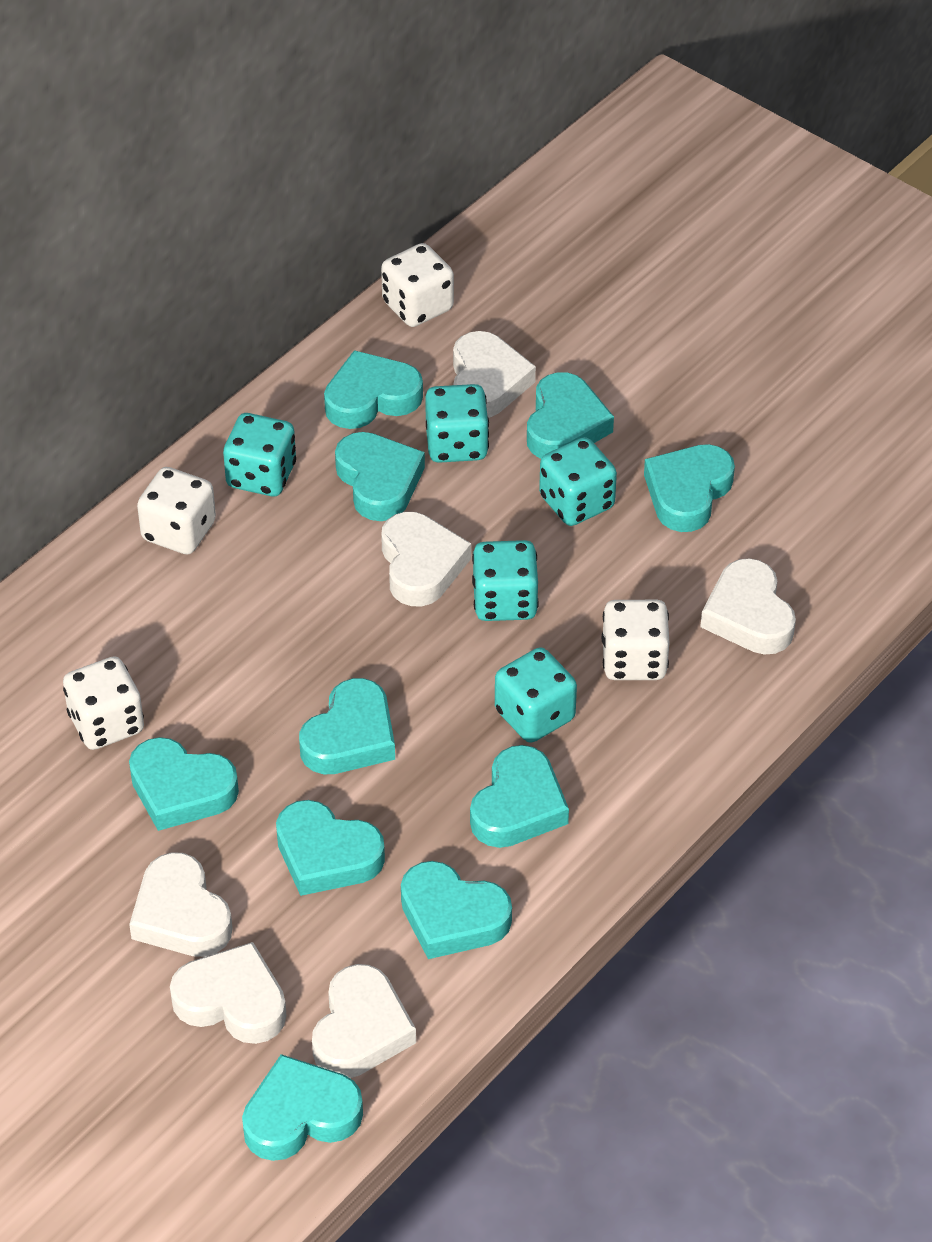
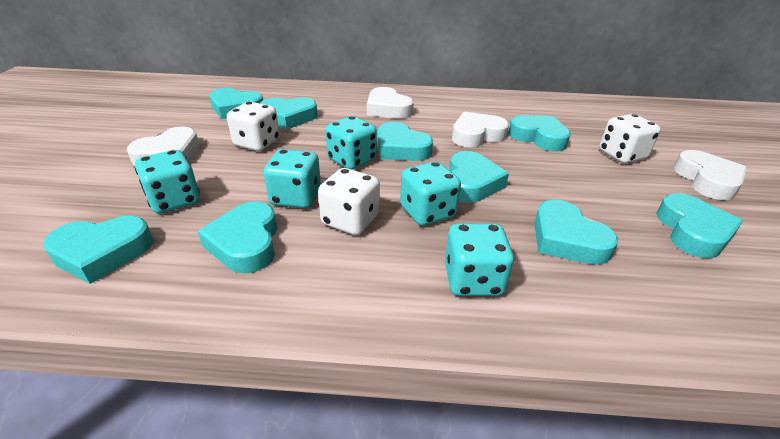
turquoise heart: [129,737,239,831] [242,1054,363,1161] [276,800,385,896] [299,678,395,774] [324,350,423,429] [335,432,425,521] [401,861,512,959] [470,745,569,848] [527,372,614,458] [644,444,735,532] = 10 -> [43,216,153,284] [198,201,277,273] [209,88,263,119] [260,97,318,130] [377,122,433,161] [449,151,509,203] [508,115,571,151] [534,200,618,265] [656,193,743,258] = 9
white dice: [63,656,144,750] [137,467,216,554] [381,243,454,327] [602,600,670,680] = 4 -> [227,102,280,151] [318,168,380,235] [599,114,661,163] = 3
white heart: [129,852,233,957] [170,942,287,1044] [312,964,416,1078] [381,512,471,606] [453,331,536,418] [700,558,796,655] = 6 -> [126,126,199,166] [367,87,414,119] [452,112,509,147] [674,150,747,200] = 4

